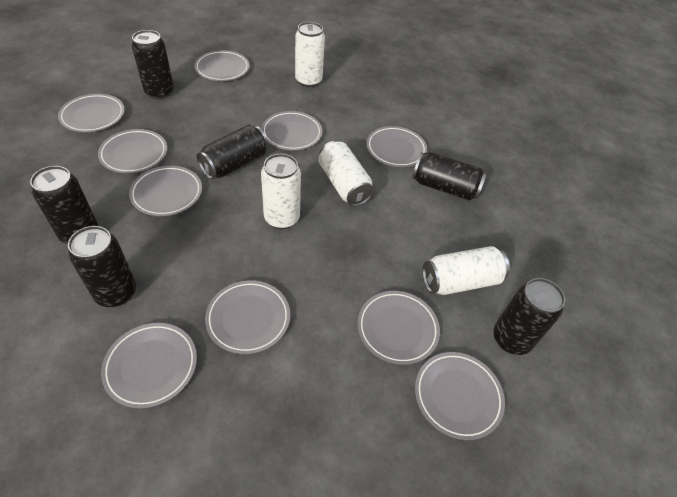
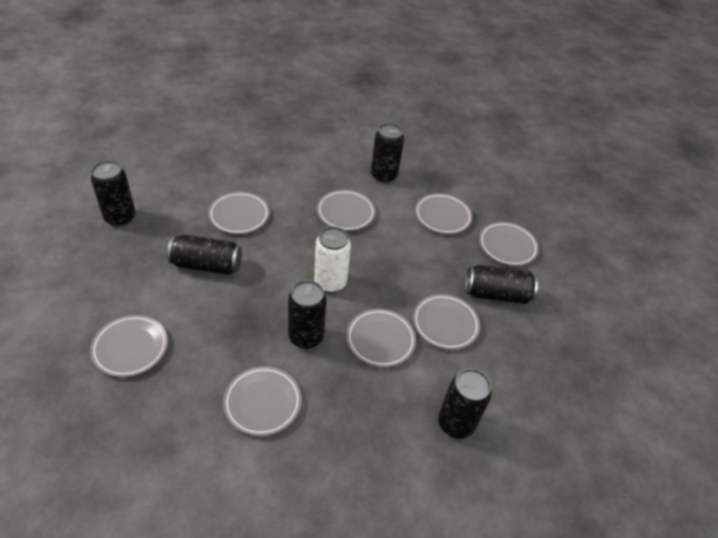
grey plate: [58,94,125,132] [98,129,167,173] [101,323,197,408] [129,166,202,216] [194,50,250,81] [205,280,290,354] [261,111,322,150] [357,291,440,365] [366,126,427,167] [415,352,505,440] = 10 -> [90,315,168,377] [208,192,269,234] [223,366,301,436] [317,190,376,231] [346,309,416,367] [413,294,480,350] [415,193,473,234] [479,222,539,266] = 8
white can: [261,154,301,229] [295,22,325,87] [319,141,374,206] [422,246,510,295] = 4 -> [314,226,351,293] = 1

